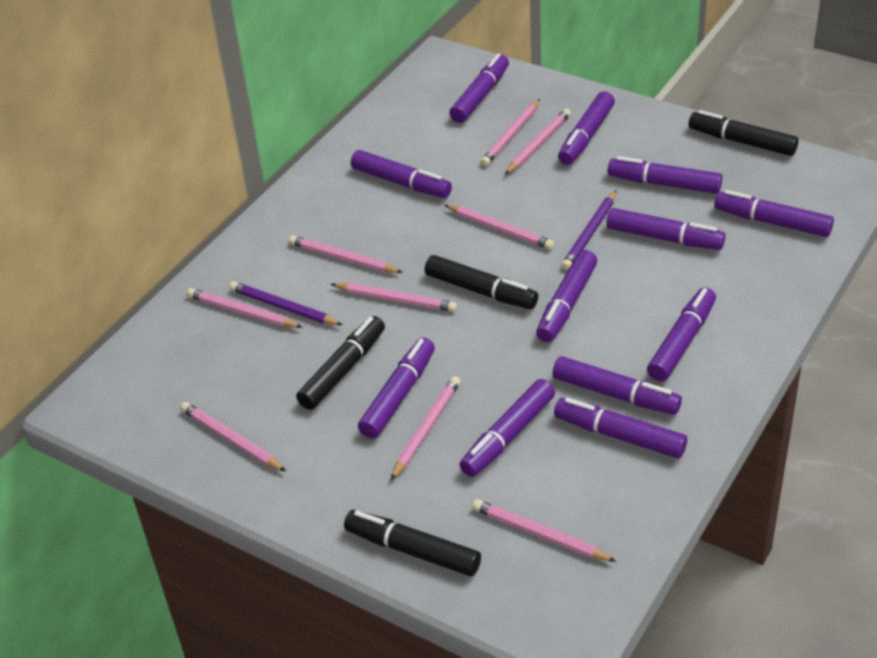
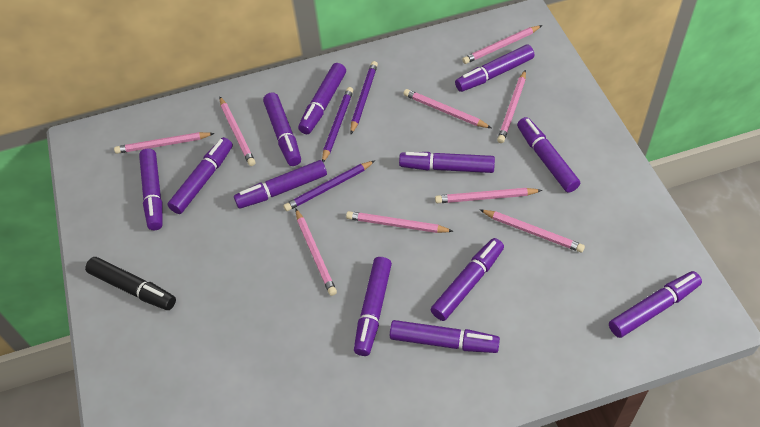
black marker: [296,316,385,410] [344,510,481,576] [425,255,538,309] [689,110,799,156] = 4 -> [85,257,176,310] = 1
purple pencil: [229,281,342,325] [561,191,616,270] = 2 -> [283,161,375,211] [322,87,353,162] [350,61,378,134] = 3

